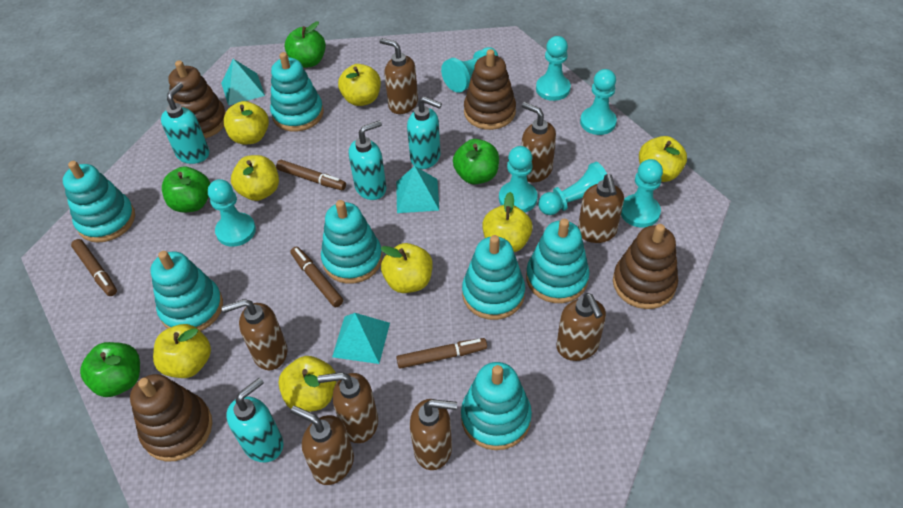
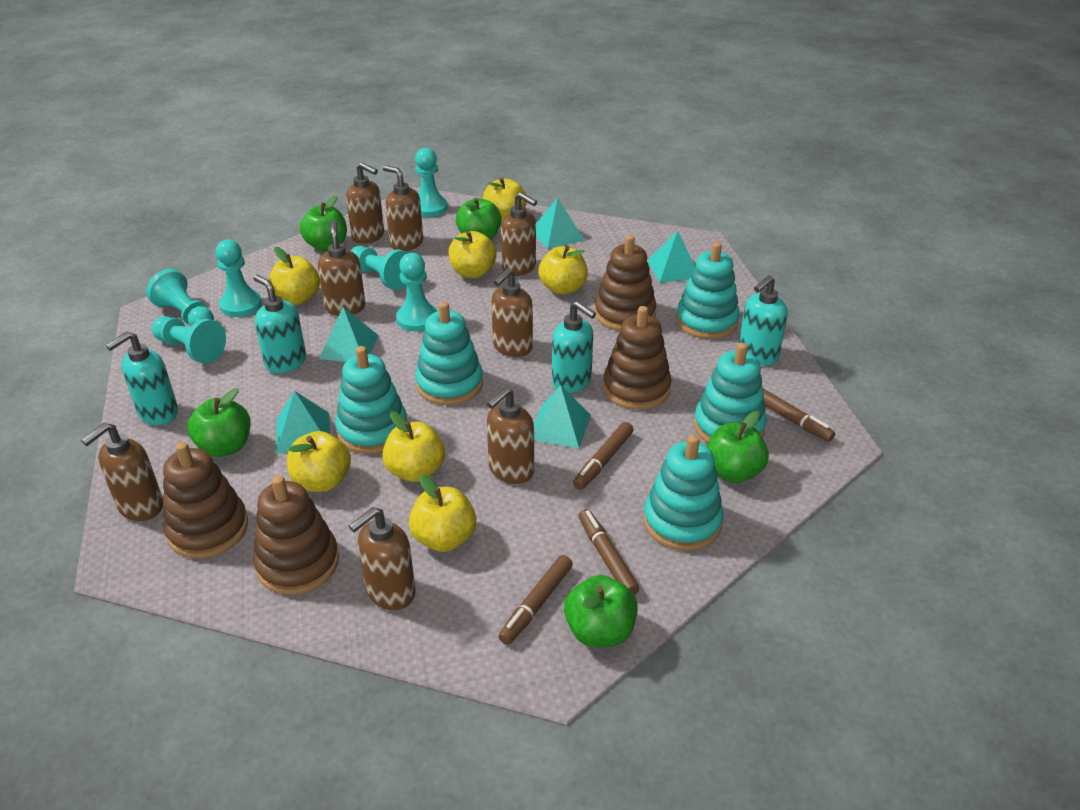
green apple: [80,342,140,397] [162,166,211,212] [284,21,326,68] [453,139,499,184] = 4 -> [188,388,250,457] [300,195,347,251] [456,198,501,240] [564,575,638,647] [706,411,769,483] = 5
turquoise pawn: [208,179,256,247] [441,47,498,93] [499,146,538,213] [536,36,571,101] [538,162,607,215] [580,69,617,135] [621,159,663,227] = 7 -> [146,269,214,326] [152,316,226,364] [215,240,262,317] [351,246,408,290] [396,253,437,331] [415,148,448,217] = 6
turquoise pyramid: [221,59,265,106] [332,313,390,364] [396,166,439,213] = 3 -> [276,391,330,454] [319,307,379,362] [534,385,591,449] [536,197,584,249] [647,230,695,283] = 5
turquoise stacking toy: [63,161,135,243] [151,251,223,331] [270,52,324,132] [321,200,382,284] [461,362,532,450] [462,235,525,320] [526,219,589,303] = 7 -> [335,346,407,454] [415,302,483,405] [643,435,724,551] [676,242,740,339] [694,343,767,443] = 5
yellow apple: [153,324,211,378] [223,101,269,144] [231,155,279,201] [278,356,337,412] [338,64,381,106] [381,243,433,293] [482,192,533,252] [639,136,687,182] = 8 -> [269,247,320,305] [287,431,351,492] [382,411,445,482] [409,475,476,552] [449,231,497,278] [483,177,527,222] [538,246,588,295] = 7

